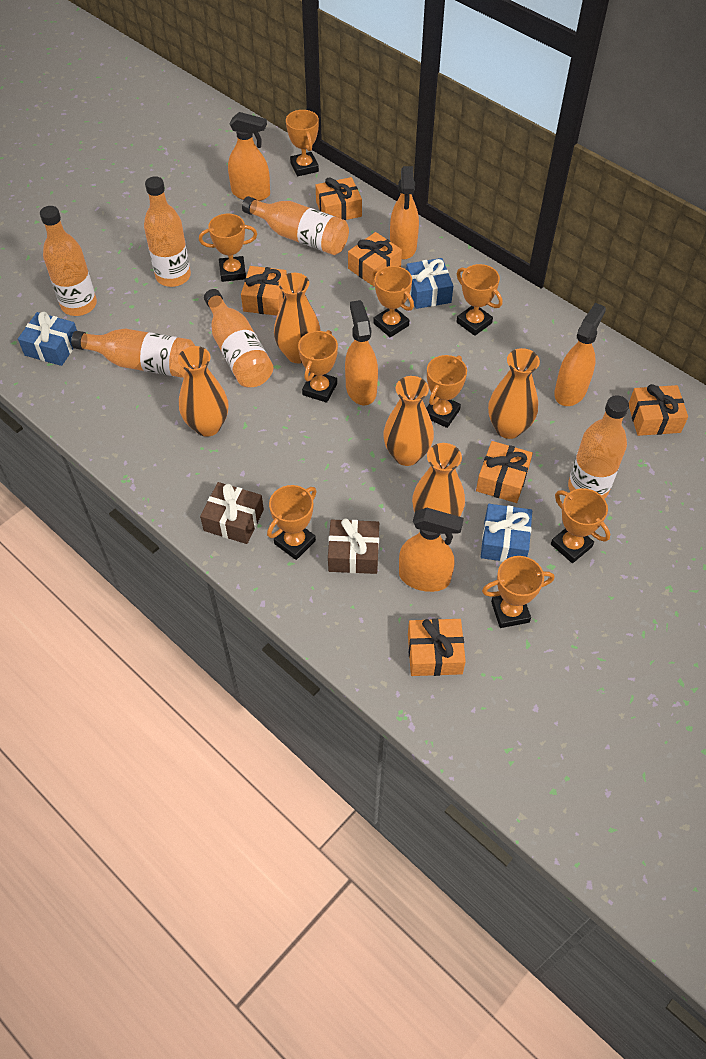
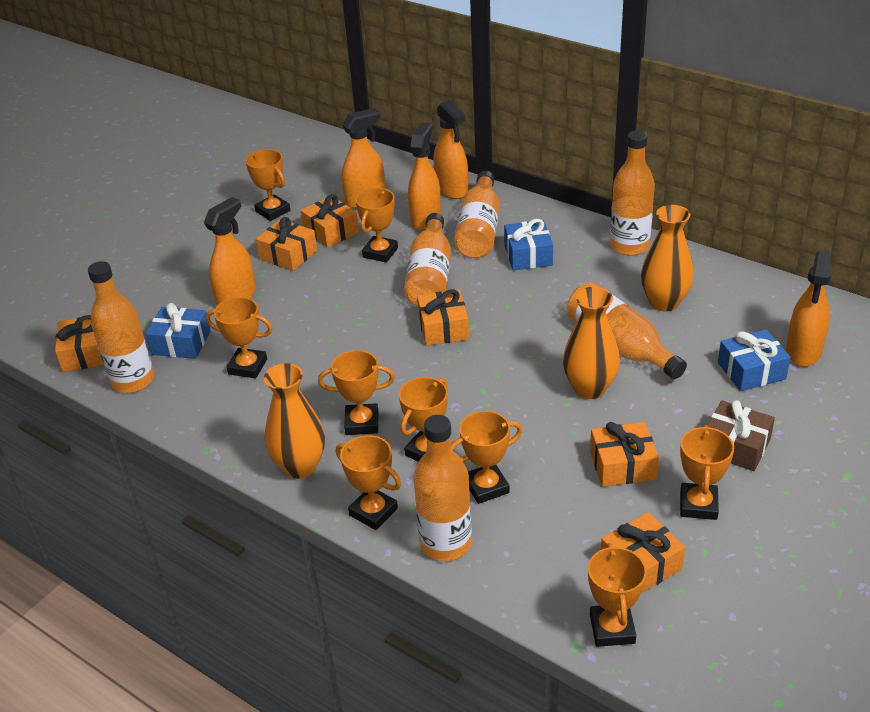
brown gift: [200,482,264,544] [328,519,379,574] = 2 -> [707,400,775,471] = 1
orange vase: [178,346,228,437] [274,273,321,363] [383,376,434,466] [412,443,465,517] [488,348,540,439] = 5 -> [264,363,325,479] [563,287,620,399] [641,205,694,311] = 3

